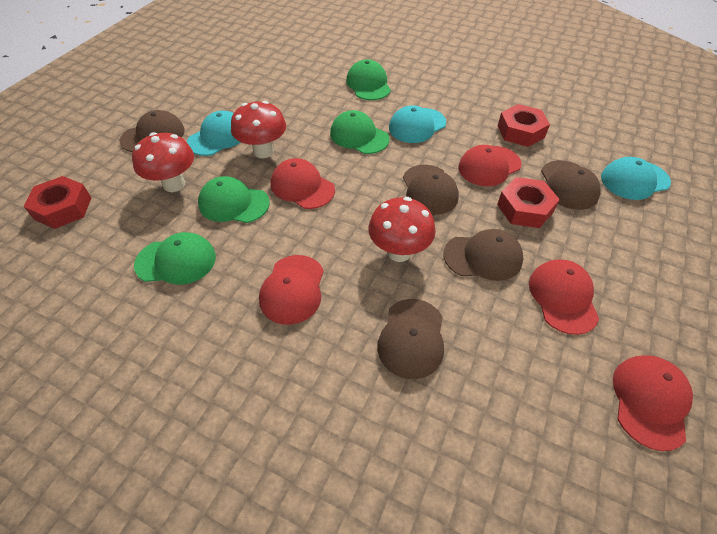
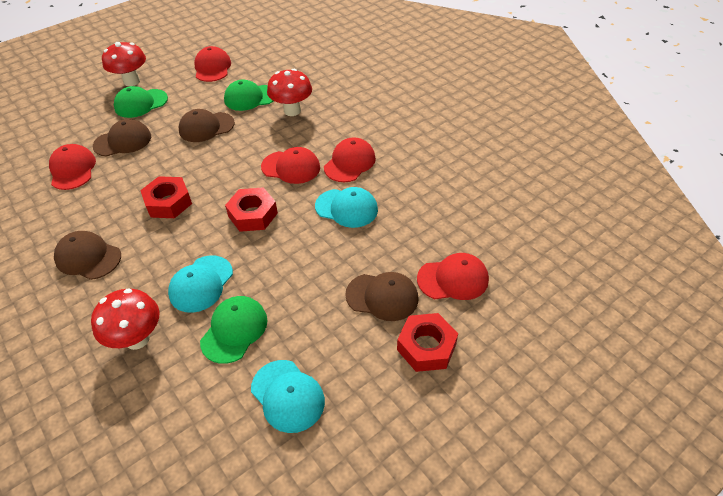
brown cap: [119,110,185,152] [377,299,444,379] [403,165,459,215] [443,229,523,281] [541,160,601,210] = 5 -> [54,231,121,280] [93,119,151,157] [179,109,235,142] [345,272,418,321] = 4
green cap: [134,232,216,285] [198,176,270,223] [330,110,390,154] [346,59,391,100] = 4 -> [114,86,168,118] [200,296,268,364] [224,79,273,111] = 3

